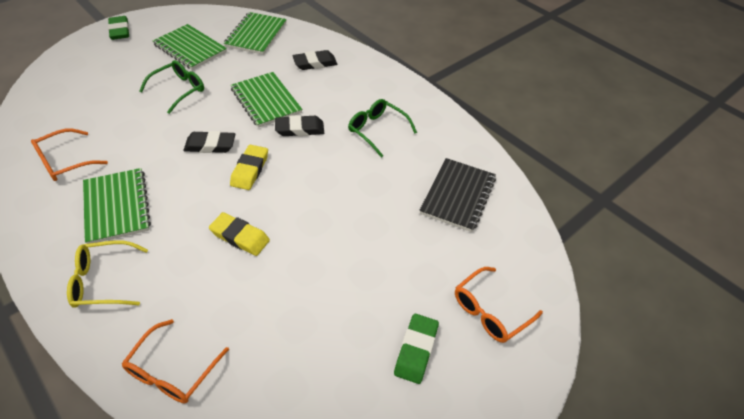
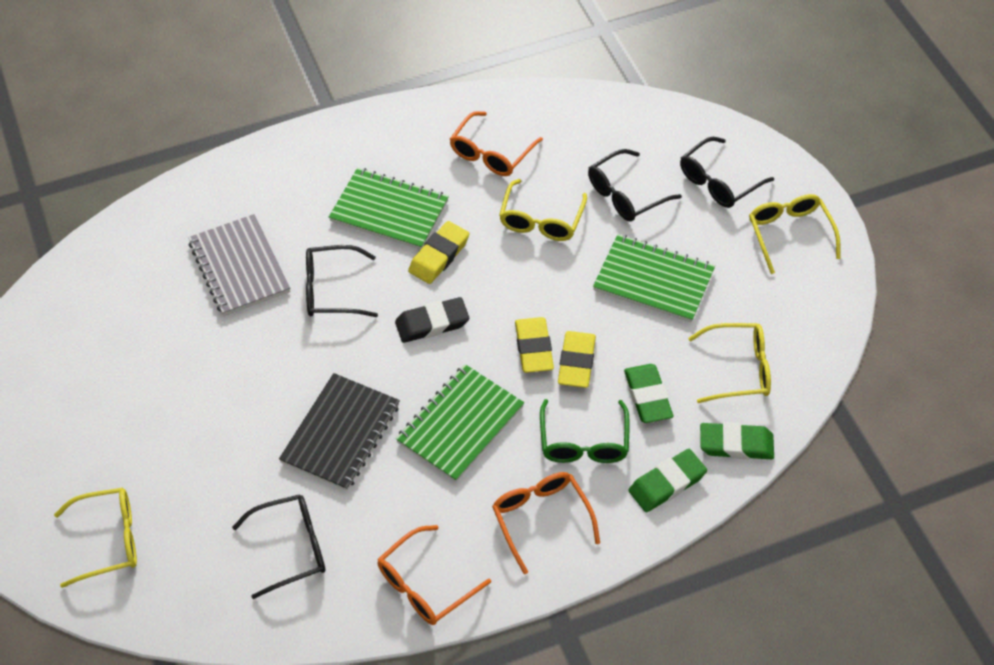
black eraser: [183,131,235,153] [275,115,324,136] [292,50,337,70] = 3 -> [395,297,469,343] = 1
black glasses: none = 0 -> [232,494,326,599] [306,245,378,317] [588,149,682,221] [680,137,774,208] = 4
green eraser: [108,16,129,40] [394,314,439,384] = 2 -> [624,364,673,423] [629,449,707,512] [700,422,774,459] = 3
green glasses: [139,60,204,114] [348,99,417,158] = 2 -> [540,399,630,463] = 1
green notebook: [83,168,151,244] [153,24,227,70] [224,12,287,55] [231,72,302,128] = 4 -> [329,168,449,250] [396,364,524,482] [593,234,715,323] = 3
grey notebook: none = 0 -> [188,214,290,316] = 1
yellow eraser: [209,212,270,256] [230,145,268,190] = 2 -> [408,221,469,284] [515,317,554,373] [558,331,596,388] = 3
yellow glasses: [67,240,148,308] = 1 -> [54,487,137,588] [499,179,587,241] [688,323,771,403] [749,194,841,274] = 4

